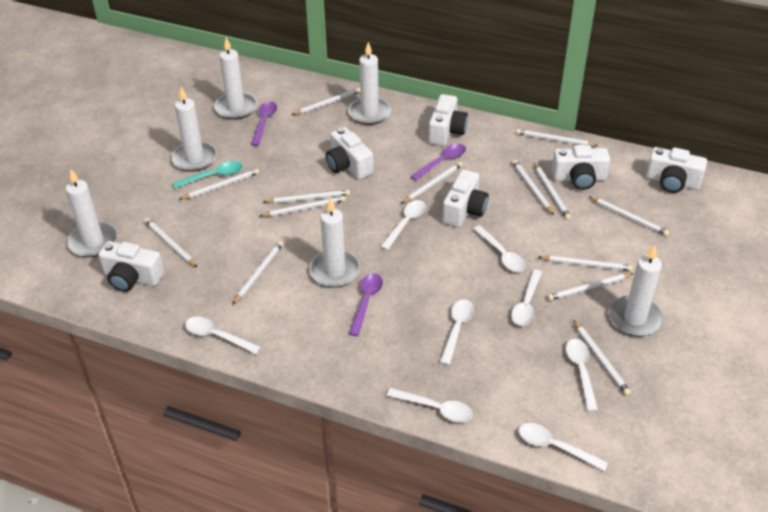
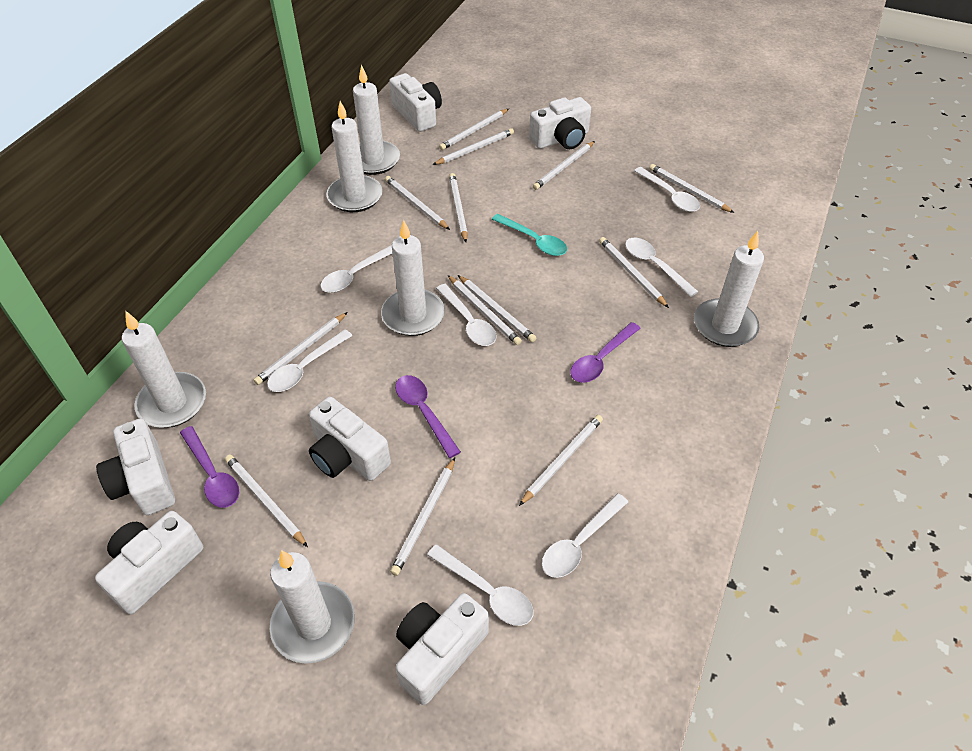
white pencil: [144,218,197,267] [179,169,259,200] [233,241,283,304] [260,196,346,217] [264,190,350,203] [292,88,360,115] [401,162,462,204] [512,160,554,215] [516,129,598,146] [534,163,571,220] [539,255,633,271] [547,273,634,301] [573,320,631,396] [589,196,669,236] = 14 -> [225,455,308,547] [254,312,348,385] [385,176,450,230] [390,458,455,576] [433,128,514,165] [439,109,509,150] [448,275,522,345] [449,173,468,242] [458,275,536,342] [519,415,603,506] [533,141,595,190] [599,237,669,308] [649,164,734,213] = 13
white spoon: [185,317,261,354] [380,200,426,250] [387,388,473,422] [440,299,474,365] [473,225,526,272] [511,269,542,326] [519,423,608,471] [566,339,598,412] = 8 -> [267,329,353,392] [320,245,393,293] [427,544,533,626] [436,284,497,346] [542,493,628,578] [625,238,698,297] [634,167,700,212] = 7

